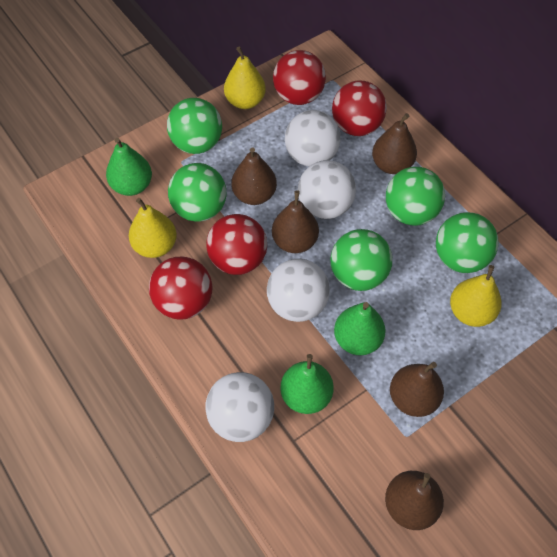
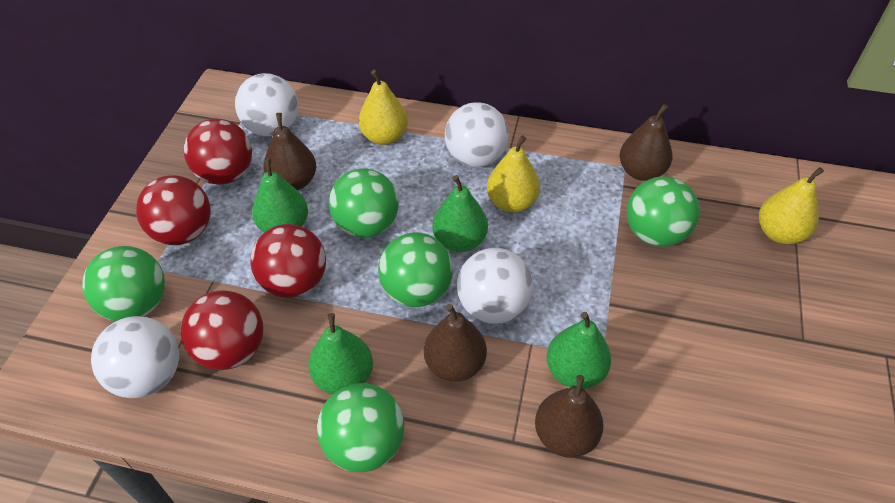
brown pear: [231,147,277,205] [272,190,319,253] [372,113,417,174] [385,471,444,530] [390,362,444,417] = 5 -> [263,113,316,190] [424,304,487,382] [535,375,604,458] [620,104,672,181] = 4
green pear: [106,138,152,196] [280,354,334,414] [334,302,386,355] = 3 -> [252,158,308,233] [308,313,373,394] [432,175,488,252] [547,312,611,389] = 4

